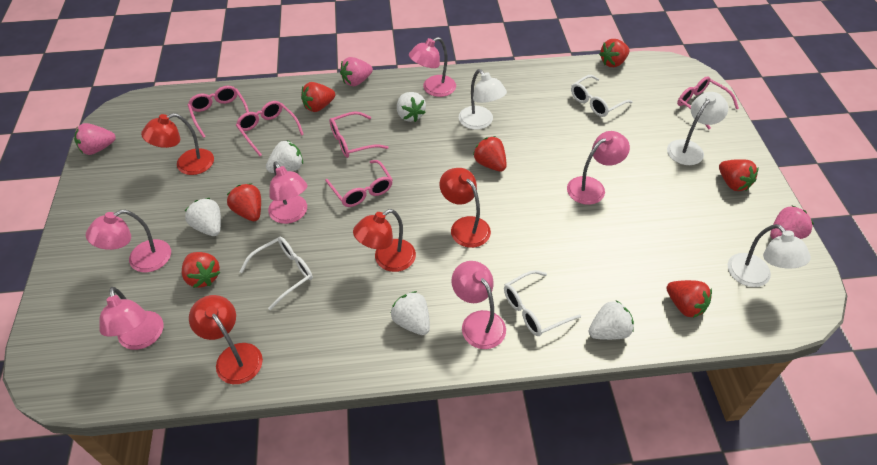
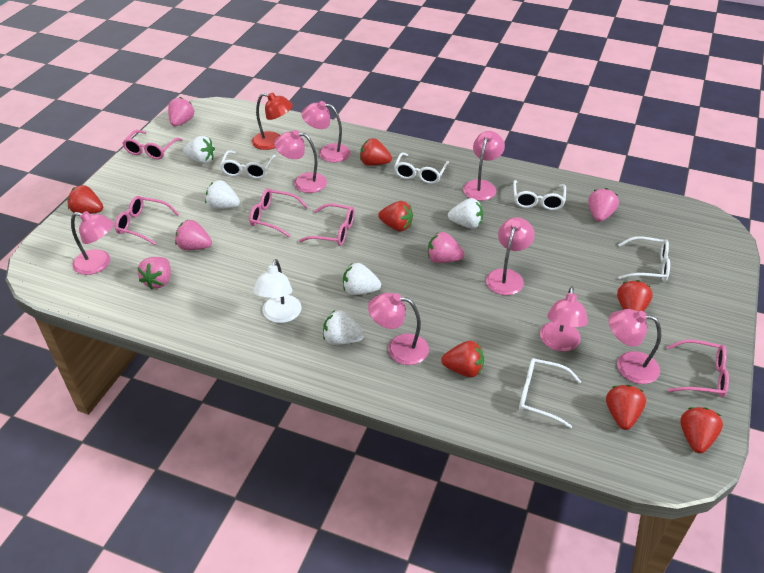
pink lamp: [86,210,171,272] [99,287,163,350] [268,161,307,224] [409,37,456,97] [452,261,506,349] [567,131,630,205] = 6 -> [71,211,114,275] [274,130,327,193] [302,101,351,162] [368,293,429,365] [463,131,505,201] [486,217,535,295] [540,286,588,352] [609,309,661,384] = 8
pink strawberry: [74,123,116,155] [340,57,373,86] [770,205,814,239] = 3 -> [138,257,171,289] [168,97,194,126] [175,220,212,250] [428,232,464,263] [588,188,619,222] = 5
red lamp: [141,113,214,175] [189,295,263,384] [353,209,416,272] [440,168,491,248] = 4 -> [252,92,293,150] = 1
white glasses: [239,237,313,310] [504,270,581,336] [571,75,633,117] = 3 -> [220,150,276,179] [394,152,449,184] [513,180,566,210] [519,358,581,429] [618,236,670,282] = 5
white lamp: [459,69,507,130] [667,92,728,165] [727,224,811,287] = 3 -> [253,259,302,323] = 1

